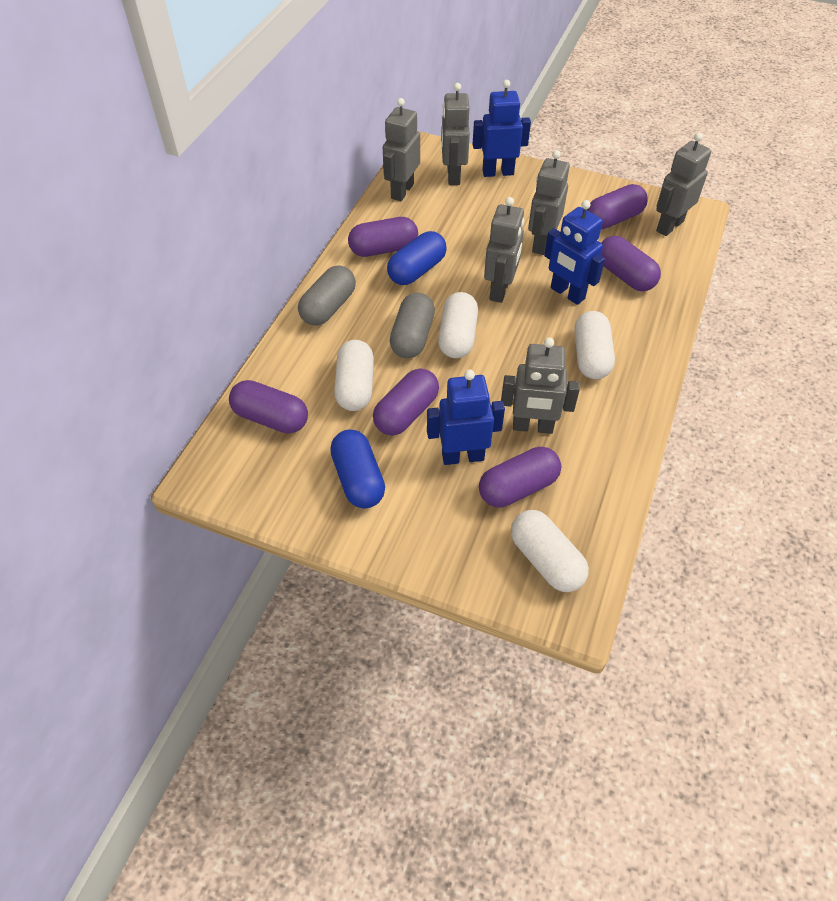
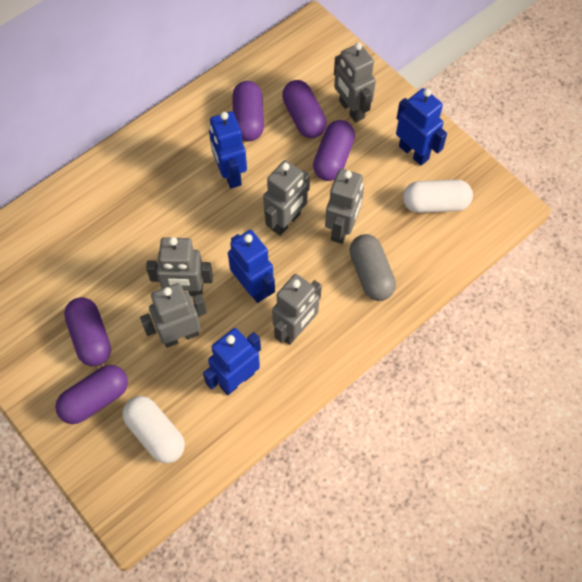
blue capsule: [330,430,385,508] [387,231,447,285] = 2 -> none = 0
blue robot: [427,369,505,465] [473,80,531,177] [544,200,605,305] = 3 -> [203,328,261,395] [209,111,247,189] [228,230,275,303] [396,88,447,165] = 4
grey capsule: [298,265,356,325] [390,292,435,358] = 2 -> [349,234,396,301] = 1
purple capsule: [229,380,308,433] [348,217,418,257] [373,369,439,435] [479,447,561,508] [587,184,648,229] [601,236,661,291] = 6 -> [55,365,128,424] [64,297,111,366] [232,81,264,141] [282,80,327,138] [313,120,355,181] = 5
white capsule: [334,340,374,411] [438,292,478,358] [511,510,589,592] [575,311,615,379] = 4 -> [122,396,185,463] [403,179,473,213] = 2

